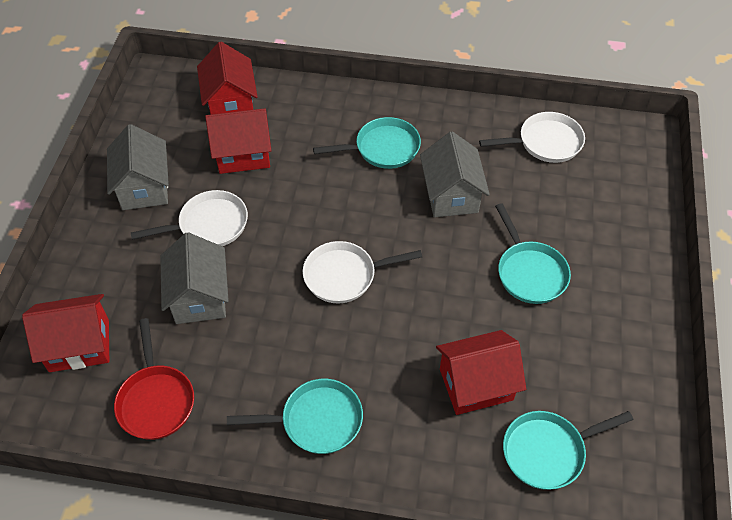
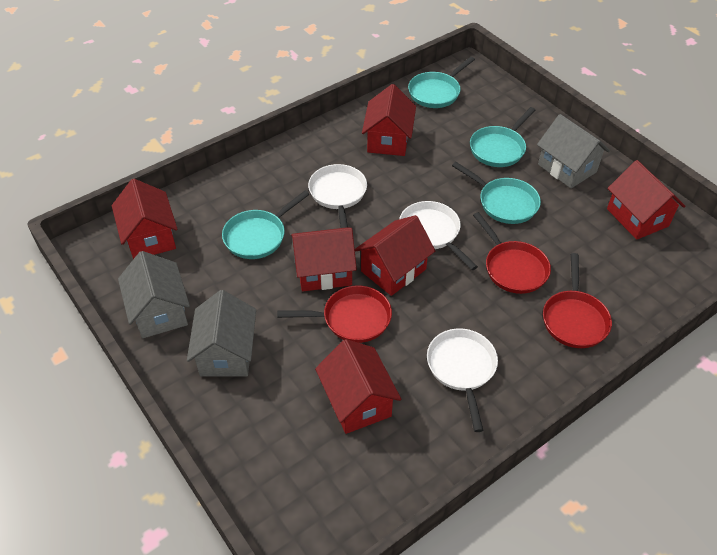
red house: [22,294,109,372] [197,42,258,115] [205,108,272,174] [436,330,526,415] = 4 -> [112,179,177,259] [291,227,357,291] [315,339,401,434] [355,215,435,296] [362,84,416,156] [607,160,685,240] = 6
red pan: [114,318,194,440] = 1 -> [277,286,392,343] [473,212,551,294] [543,253,612,348] = 3

